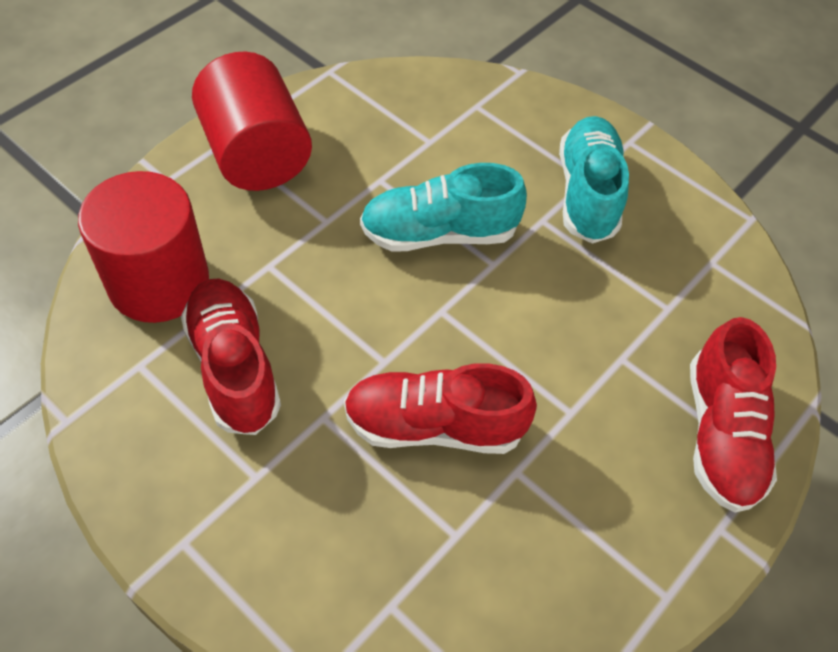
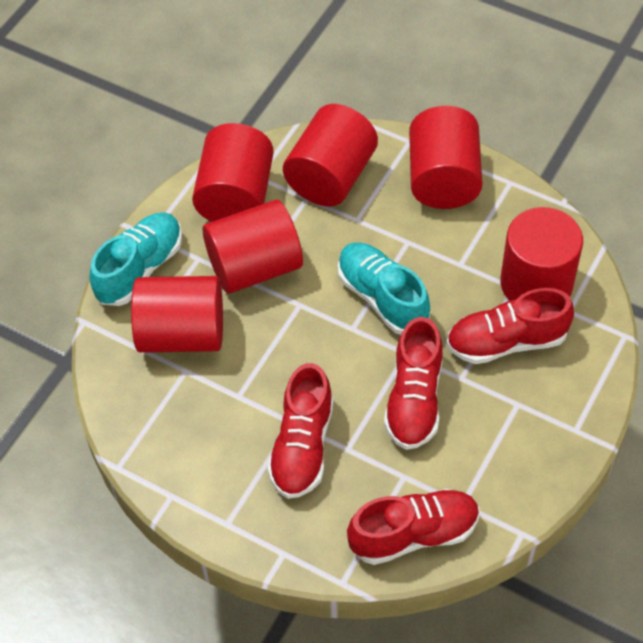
red cylinder: [78,171,209,323] [192,51,312,191] = 2 -> [131,276,223,353] [192,123,274,222] [203,200,303,293] [283,104,378,207] [409,106,483,209] [500,207,583,301] = 6
red shoe: [181,279,281,435] [344,363,537,454] [690,317,777,513] = 3 -> [267,363,334,499] [347,489,480,565] [384,317,443,450] [446,288,574,364] = 4

